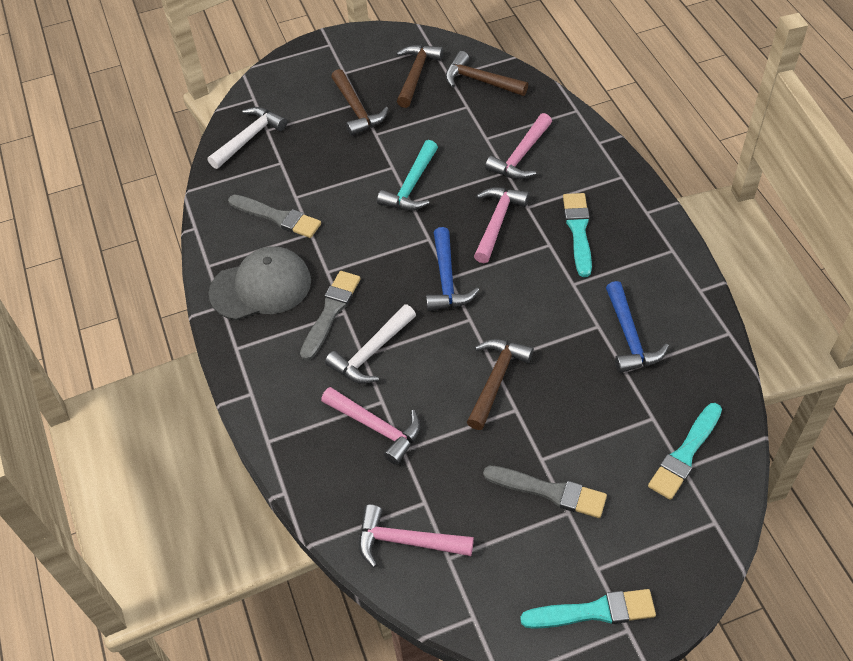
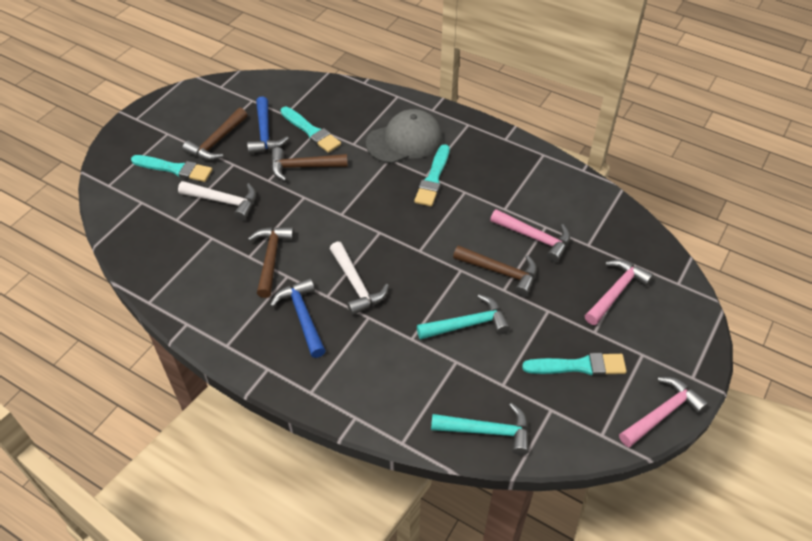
grey brush: [228,195,321,238] [300,271,361,361] [483,466,607,518] = 3 -> none = 0
pink hammer: [321,387,421,465] [359,504,474,568] [474,187,529,263] [485,113,552,179] = 4 -> [490,209,570,263] [585,259,654,325] [619,377,709,447] = 3
turquoise brush: [520,589,656,629] [563,193,592,277] [648,403,722,500] = 3 -> [131,155,213,182] [280,107,341,153] [414,144,449,206] [522,353,627,376] = 4
turquoise hammer: [377,140,438,211] = 1 -> [417,294,510,340] [431,403,529,455] = 2

